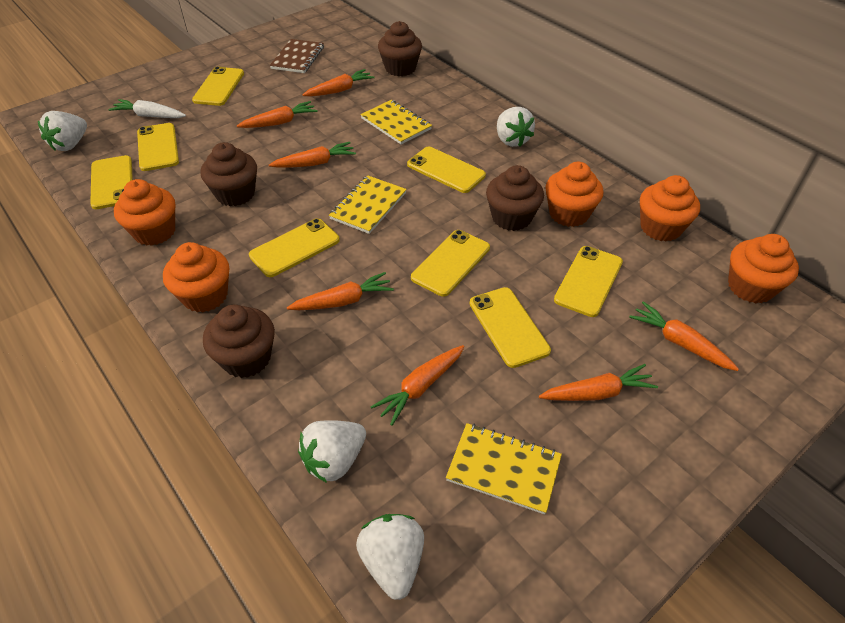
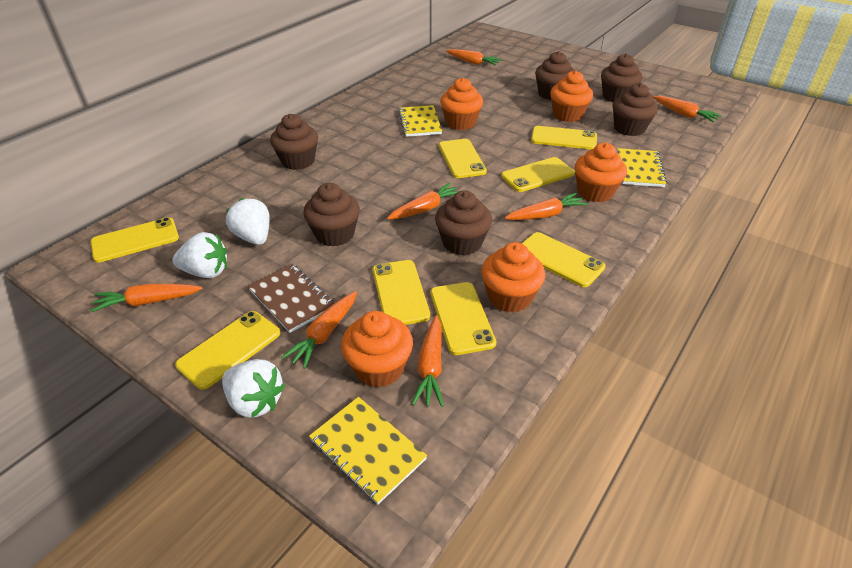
brown cupcake: [201,142,257,206] [203,304,275,378] [378,21,422,76] [486,165,544,231] = 4 -> [270,114,318,170] [303,183,360,247] [435,191,492,255] [535,51,575,100] [601,53,642,102] [613,83,658,136] = 6
white carrot: [108,99,186,118] = 1 -> none = 0
white strawberry: [38,111,87,151] [298,420,366,483] [356,514,424,600] [497,107,535,147] = 4 -> [172,232,227,278] [222,359,285,418] [226,198,270,245] = 3

